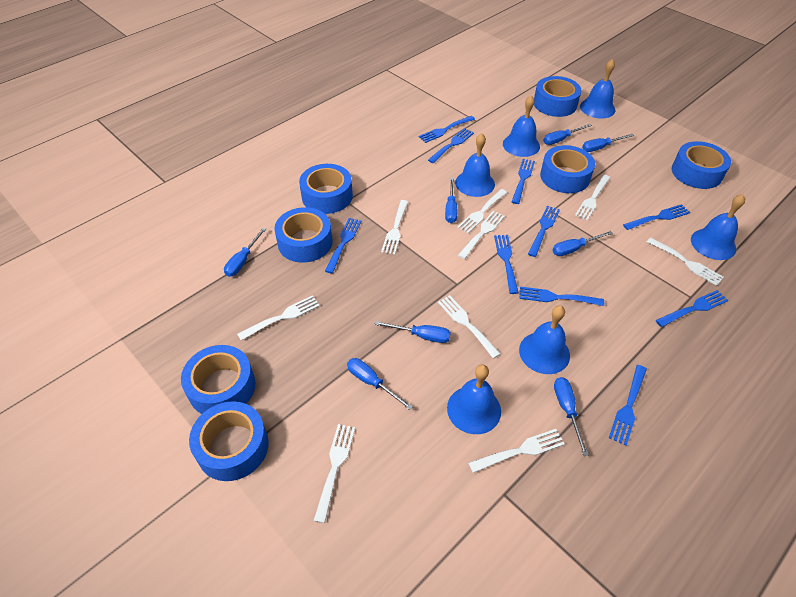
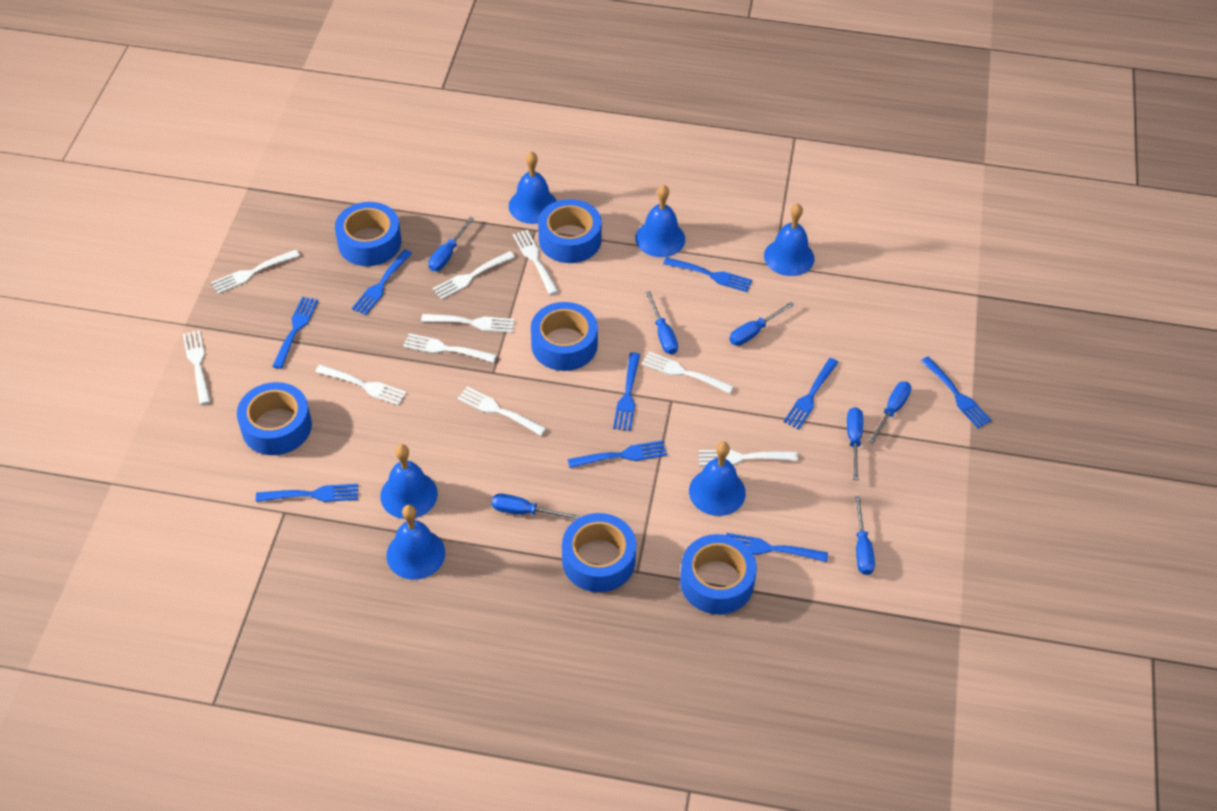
blue fork: [325,218,361,273] [419,116,475,143] [428,128,474,163] [494,235,519,294] [512,159,535,204] [519,287,604,306] [528,206,560,257] [609,365,647,446] [623,204,690,230] [656,290,728,327] = 10 -> [256,484,358,502] [272,297,318,369] [352,249,412,315] [568,440,667,468] [613,352,640,431] [663,257,752,292] [726,533,828,562] [784,358,839,429] [921,357,992,428] = 9
blue screwdriver: [224,227,266,277] [347,358,413,410] [374,321,451,343] [445,178,457,223] [544,124,592,145] [553,231,613,256] [554,377,589,456] [582,134,634,152] = 8 -> [428,217,474,271] [492,494,580,520] [646,291,678,354] [729,302,794,346] [847,407,863,480] [855,496,875,575] [868,381,912,444] = 7
blue tape: [181,345,255,414] [189,401,269,481] [274,207,333,263] [299,164,353,214] [534,76,581,117] [540,145,595,193] [672,141,731,189] = 7 -> [237,382,312,455] [335,202,401,266] [531,302,598,371] [538,199,602,263] [562,513,636,592] [680,534,757,614] = 6
white fork: [237,295,320,341] [314,424,355,523] [381,200,408,254] [438,295,500,359] [457,189,507,233] [458,211,505,259] [469,429,565,473] [575,175,610,220] [647,237,724,286] = 9 -> [183,330,210,405] [211,250,300,294] [315,364,407,406] [403,333,497,363] [421,314,515,333] [433,251,515,300] [457,386,546,436] [513,230,559,295] [642,352,734,394] [698,450,798,466] = 10

